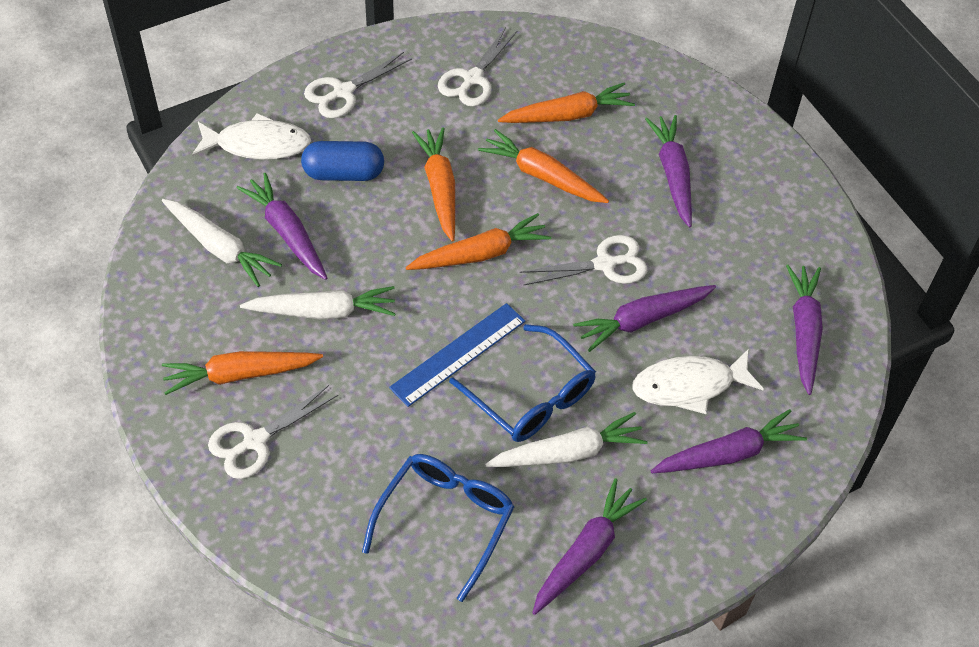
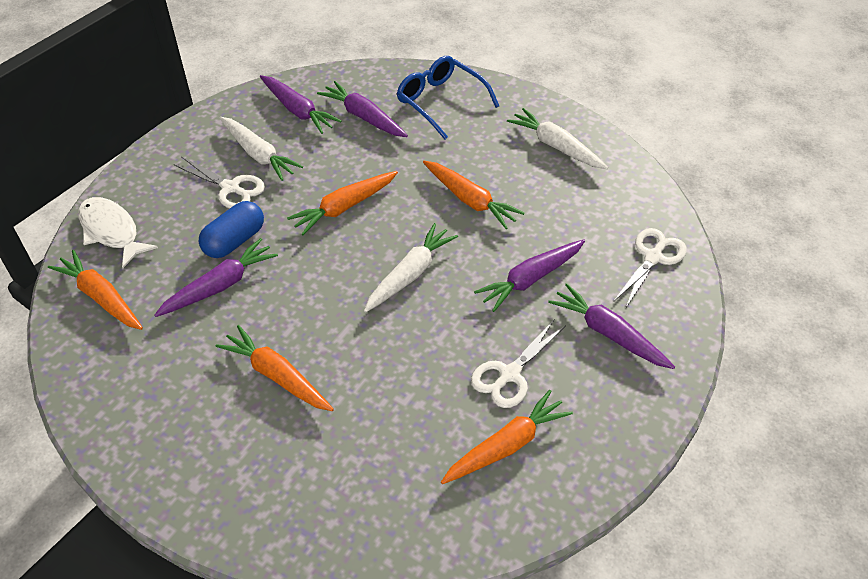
blue glasses: [362,454,514,602] [449,324,596,442] = 2 -> [397,56,499,139] = 1
blue ruler: [389,303,525,407] = 1 -> none = 0
purple carrot: [237,173,327,280] [532,478,647,615] [573,285,716,352] [645,115,692,227] [651,409,807,473] [786,265,823,395] = 6 -> [154,238,278,317] [260,75,341,134] [317,81,408,137] [474,239,585,312] [548,283,675,369] = 5
white fish: [192,113,311,160] [632,349,764,414] = 2 -> [78,197,158,268] = 1
white scissors: [208,385,338,479] [304,52,412,118] [438,27,518,106] [520,235,647,286] = 4 -> [173,157,265,208] [471,320,565,408] [613,228,687,309] = 3

